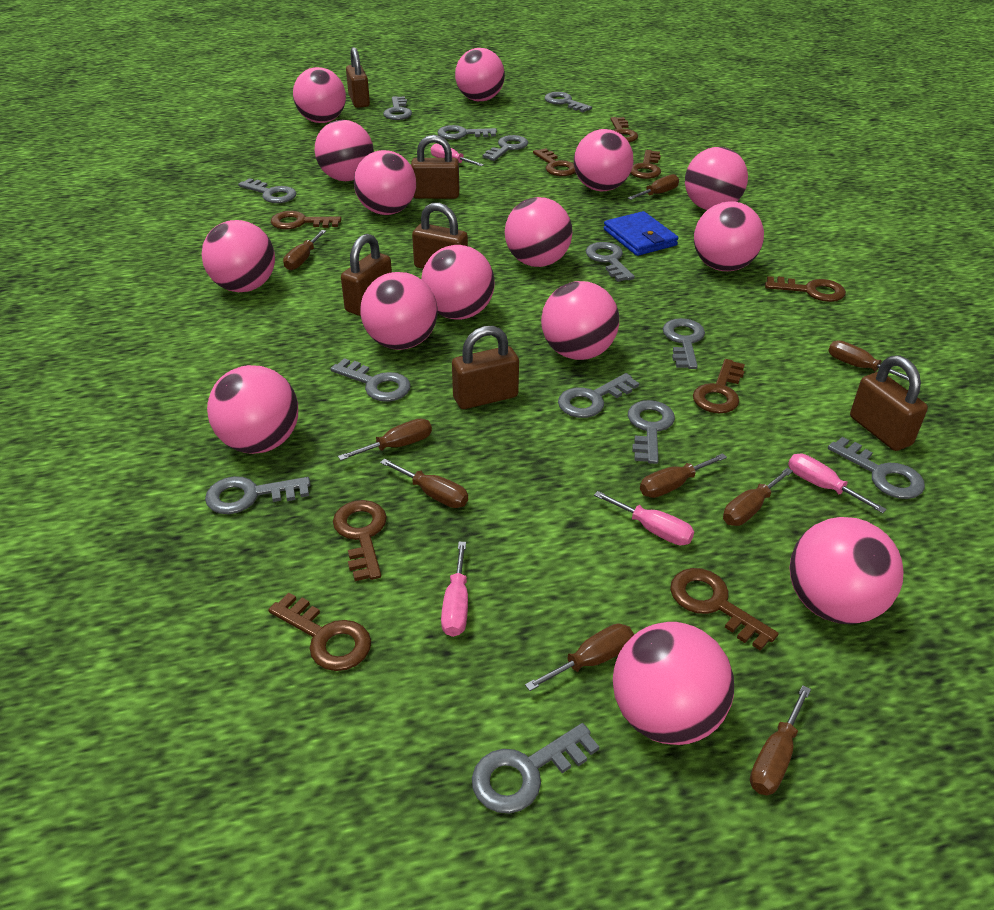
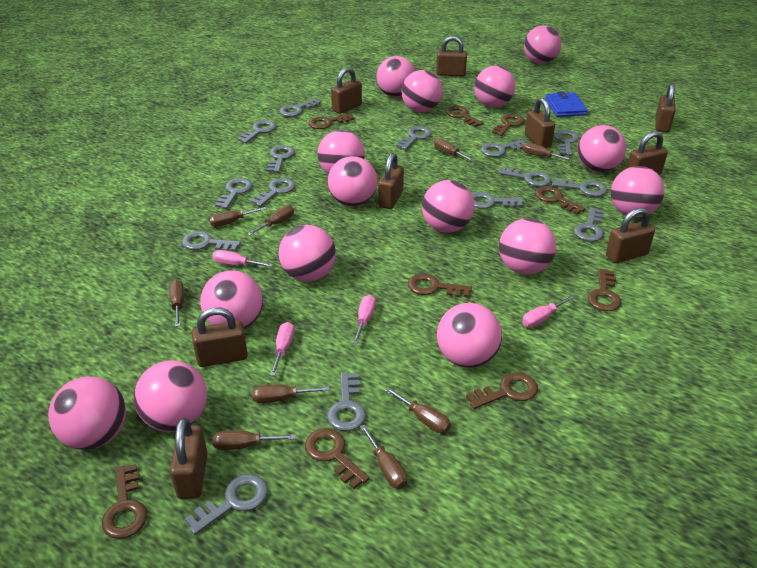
brown padlock: [341,234,392,316] [346,47,370,108] [411,135,459,199] [412,203,468,269] [452,326,519,409] [850,355,928,451] = 6 -> [170,418,208,499] [192,307,248,367] [331,67,362,114] [378,153,404,209] [436,36,467,77] [525,98,555,148] [606,208,655,263] [626,131,668,175] [656,83,675,132] = 9
grey key: [205,476,310,514] [238,178,297,203] [331,358,411,402] [383,96,412,120] [437,125,497,139] [472,723,599,814] [483,135,528,161] [544,92,592,112] [558,373,639,418] [586,242,635,282] [628,400,675,464] [663,318,705,369] [828,437,925,499] = 13 -> [182,231,241,251] [185,474,268,535] [215,178,252,209] [238,120,276,143] [251,178,296,207] [267,145,295,173] [279,98,321,117] [327,372,366,431] [396,126,432,150] [472,192,523,209] [481,140,525,157] [498,166,551,187] [552,178,607,197] [554,130,579,156] [574,208,604,241] = 15

